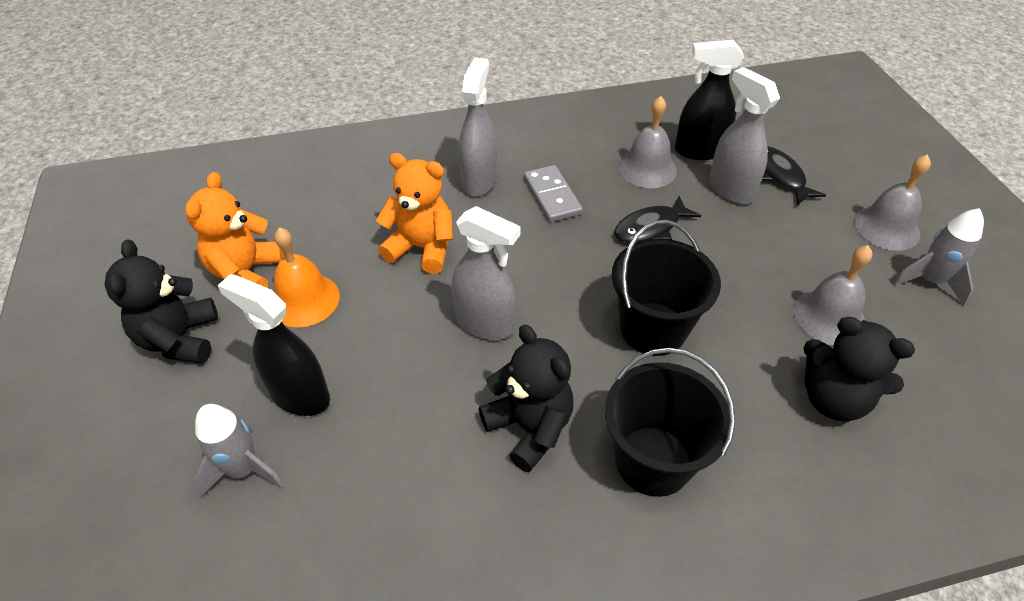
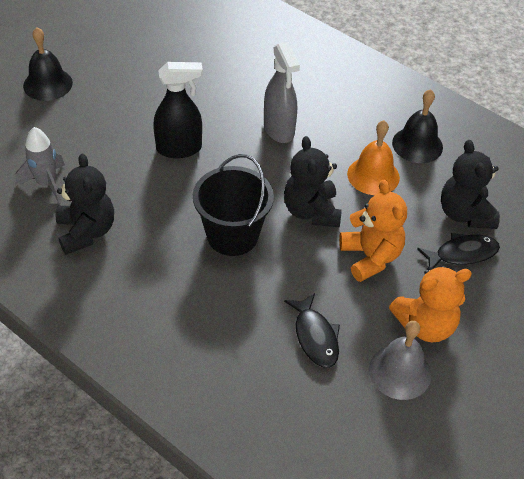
black bell: none = 0 -> [23,27,73,101] [392,89,443,163] = 2
black bucket: [605,348,735,497] [612,220,721,356] = 2 -> [193,154,274,256] = 1
black spray bottle: [217,274,330,416] [675,40,744,160] = 2 -> [153,62,203,158] = 1
grey bell: [618,96,677,188] [792,245,872,345] [853,154,931,251] = 3 -> [369,321,431,400] = 1
grey domino: [524,165,583,222] = 1 -> none = 0
grey rocket: [193,404,285,498] [893,208,984,306] = 2 -> [15,127,65,203] = 1
grey spray bottle: [452,206,521,340] [458,57,497,196] [709,67,780,204] = 3 -> [264,42,300,143] = 1

